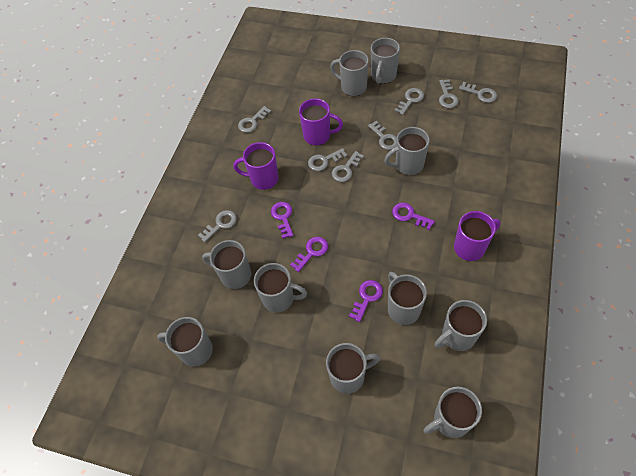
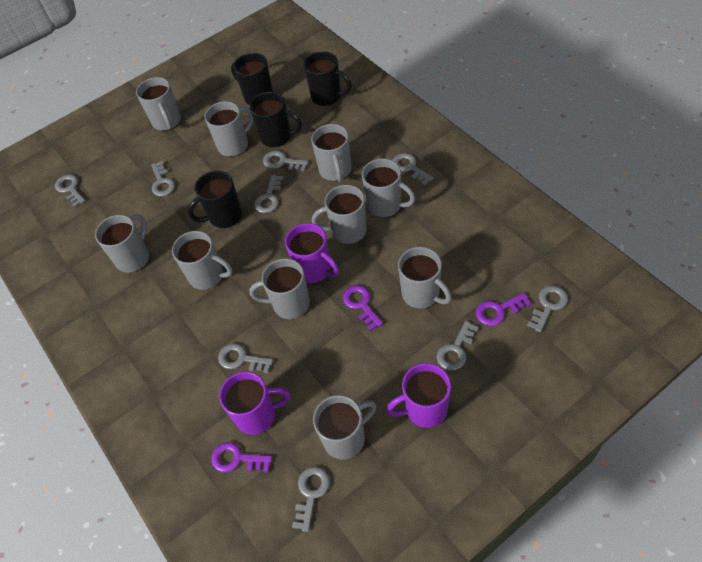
black mug: none = 0 -> [187,171,242,228] [231,53,273,105] [250,92,302,147] [304,51,352,106] = 4
grey key: [198,210,237,242] [238,106,271,133] [308,148,347,171] [332,151,364,182] [368,121,397,150] [394,88,424,115] [439,79,459,108] [459,82,497,103] = 8 -> [55,174,85,207] [151,161,175,196] [218,343,273,373] [254,175,283,213] [263,150,309,171] [292,466,330,532] [392,153,433,185] [437,321,479,370] [527,285,568,332] = 9
purple key: [271,202,294,239] [290,237,328,272] [349,280,383,322] [392,203,435,230] = 4 -> [211,442,272,472] [343,285,383,331] [476,293,531,326] = 3

